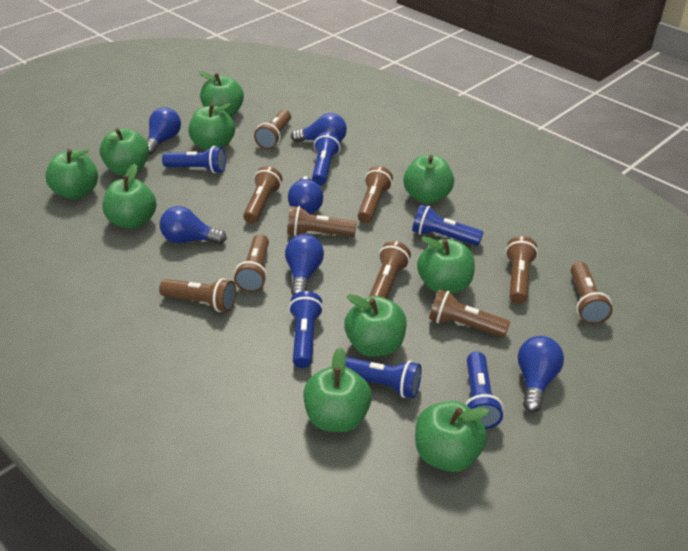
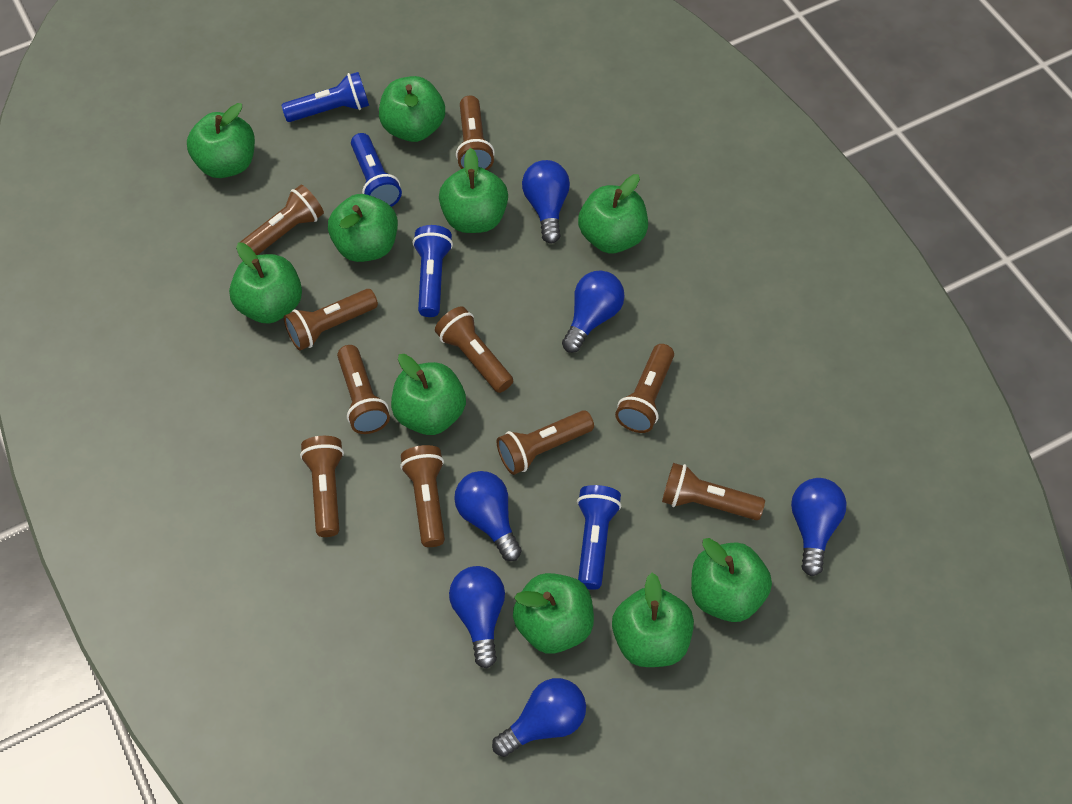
blue flashlight: [162,146,226,174] [289,291,323,368] [312,132,340,185] [345,357,422,399] [412,204,483,246] [465,352,503,429] = 6 -> [282,72,369,122] [351,133,402,207] [413,225,453,317] [577,485,621,590] = 4

